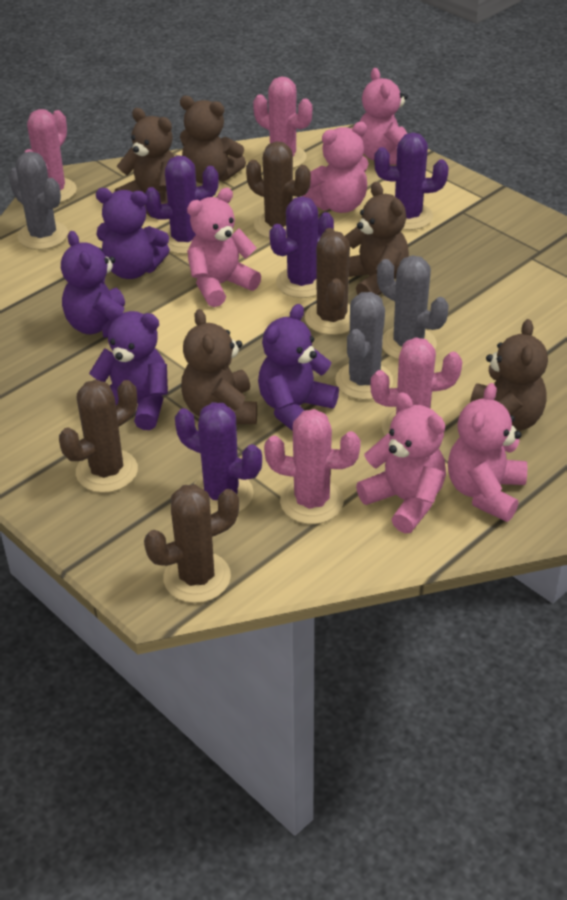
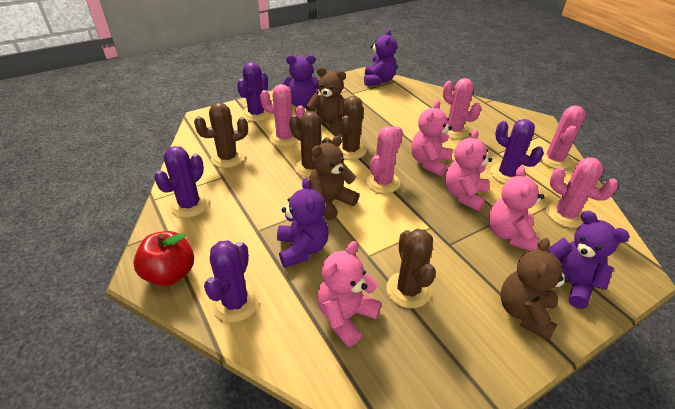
brown teddy bear: [115,108,175,218] [180,96,246,184] [181,309,257,424] [345,182,409,295] [470,319,548,431] = 5 -> [306,67,346,135] [309,136,359,220] [501,238,570,341] = 3
grey cactus: [9,152,68,250] [335,292,393,400] [377,255,449,360] = 3 -> none = 0
pink cactus: [24,109,77,203] [253,76,312,168] [264,409,361,524] [370,337,462,435] = 4 -> [260,84,305,147] [365,126,403,194] [443,78,481,139] [540,106,586,169] [546,157,618,228] = 5
pink teddy bear: [187,188,261,307] [303,122,369,213] [356,392,446,534] [360,68,408,165] [448,383,527,522] = 5 -> [317,241,382,347] [411,100,453,176] [445,129,492,211] [489,166,545,251] = 4
red apple: none = 0 -> [133,231,194,286] = 1

